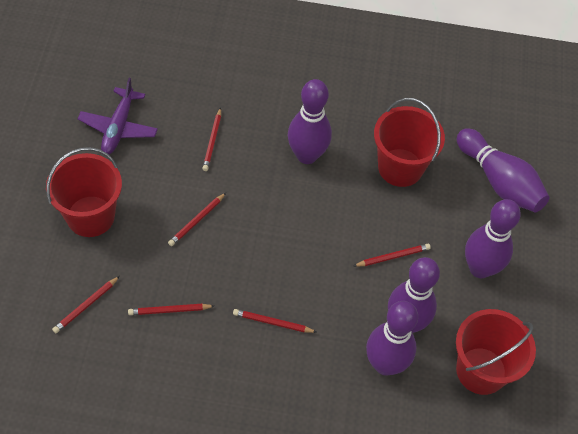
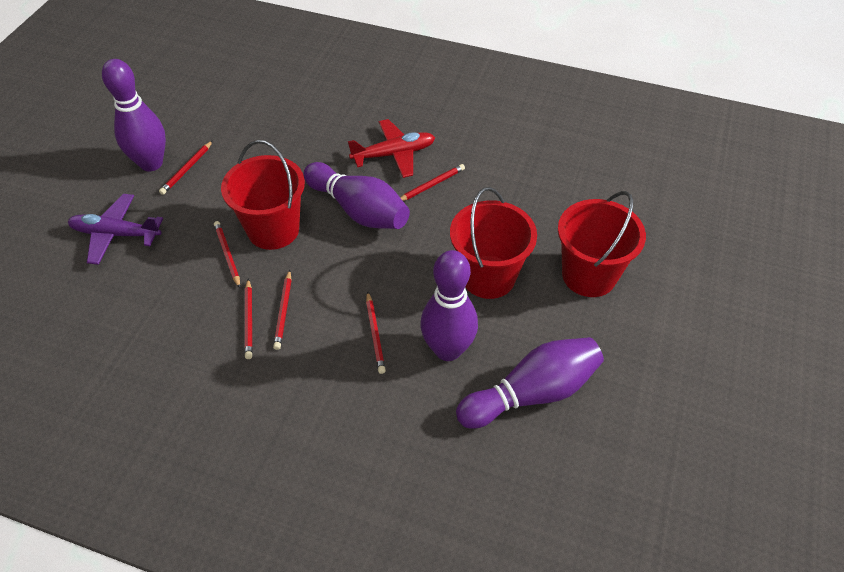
purple bowling pin: [288,79,332,164] [366,301,418,375] [388,257,440,333] [457,128,550,212] [465,199,521,278] = 5 -> [102,59,166,171] [303,162,410,229] [420,250,478,361] [456,337,604,429] = 4
red plane: none = 0 -> [348,119,435,178] = 1

